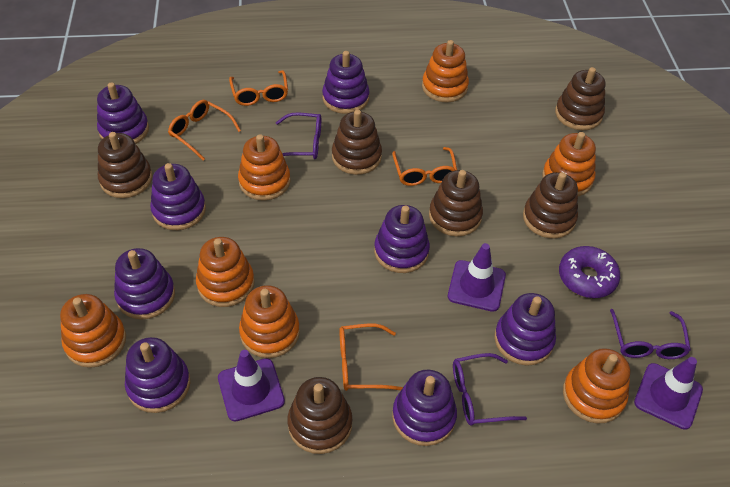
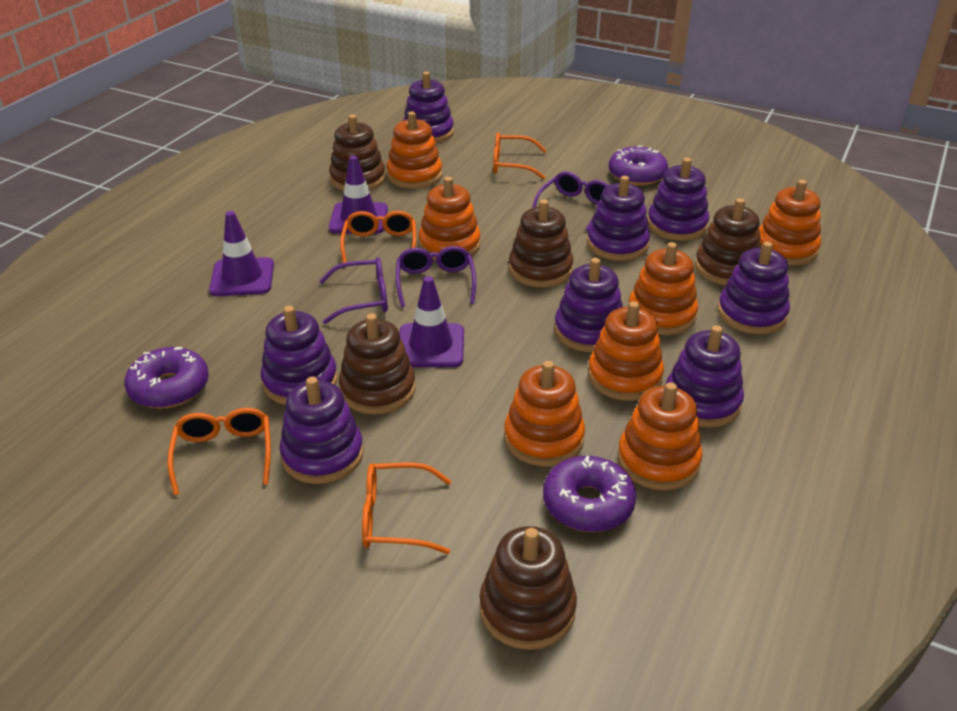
brown stacking toy: [98,132,152,198] [287,377,352,454] [332,110,382,175] [429,170,483,237] [523,172,578,239] [555,67,605,130] = 6 -> [329,115,386,191] [339,314,415,414] [479,526,577,650] [509,199,573,287] [695,198,761,285] = 5
purple donut: [559,246,620,298] = 1 -> [124,347,209,409] [543,456,636,532] [609,146,668,186] = 3

